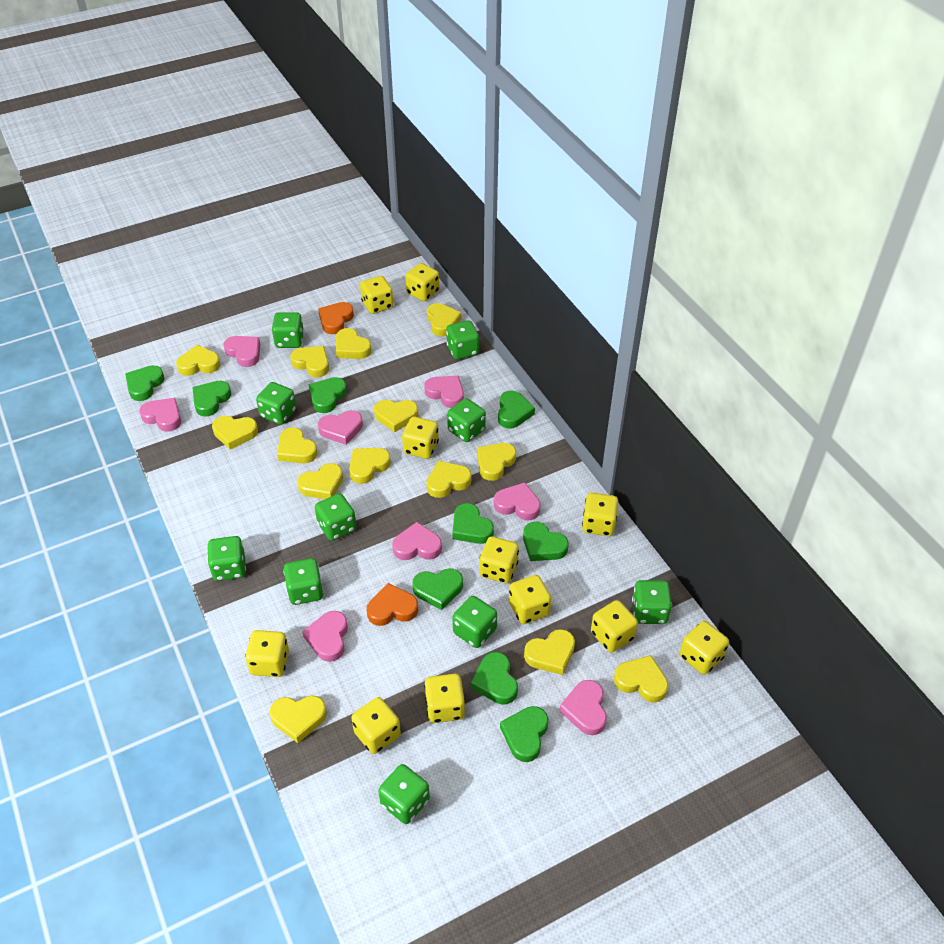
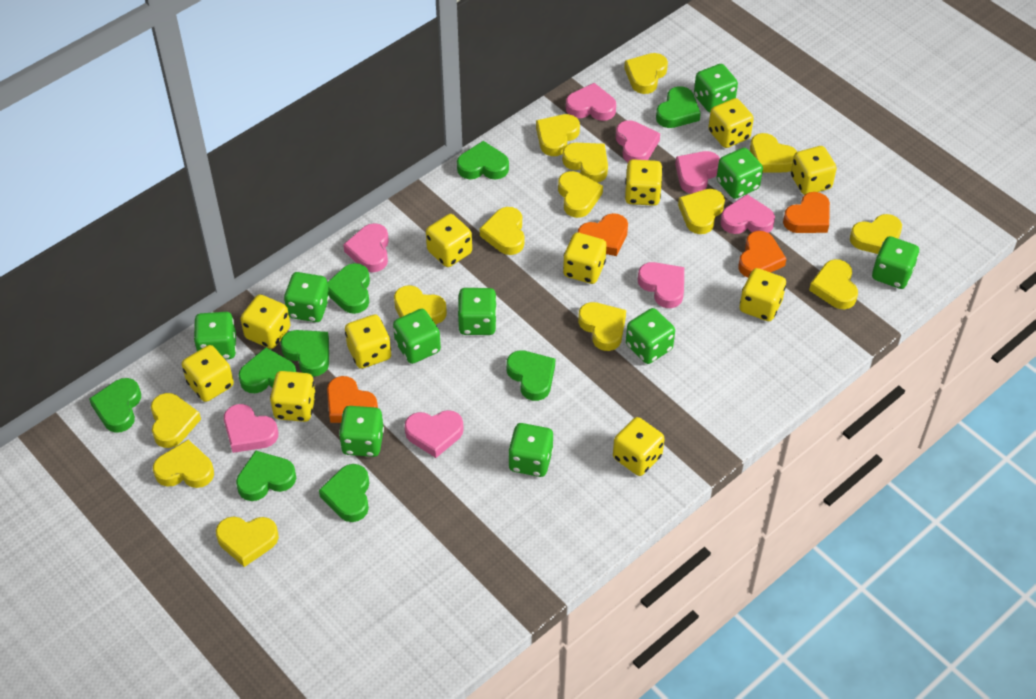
orange heart: [318,302,354,334] [367,583,418,626] = 2 -> [327,376,378,423] [578,213,628,256] [738,231,786,278] [783,192,830,233] = 4

